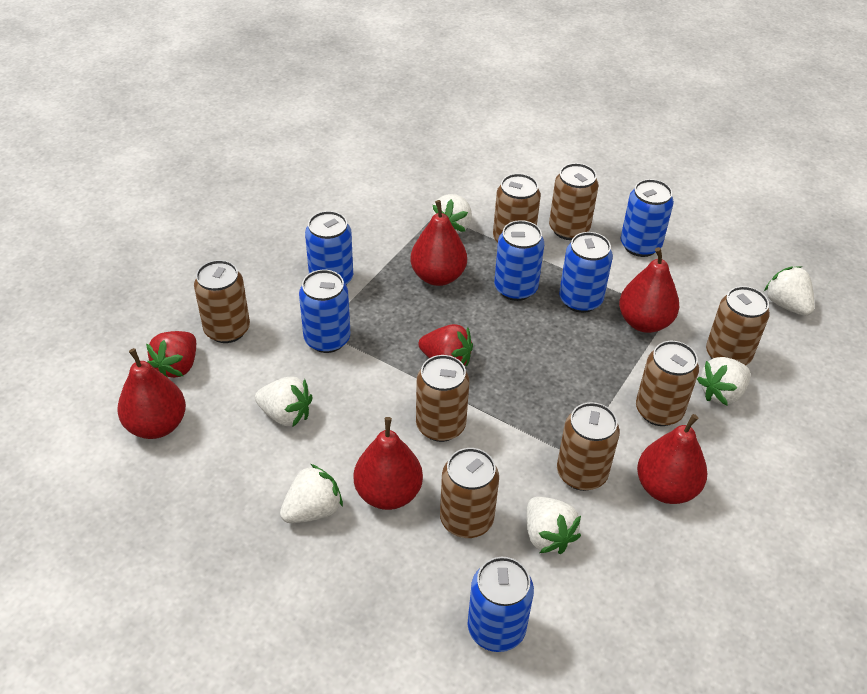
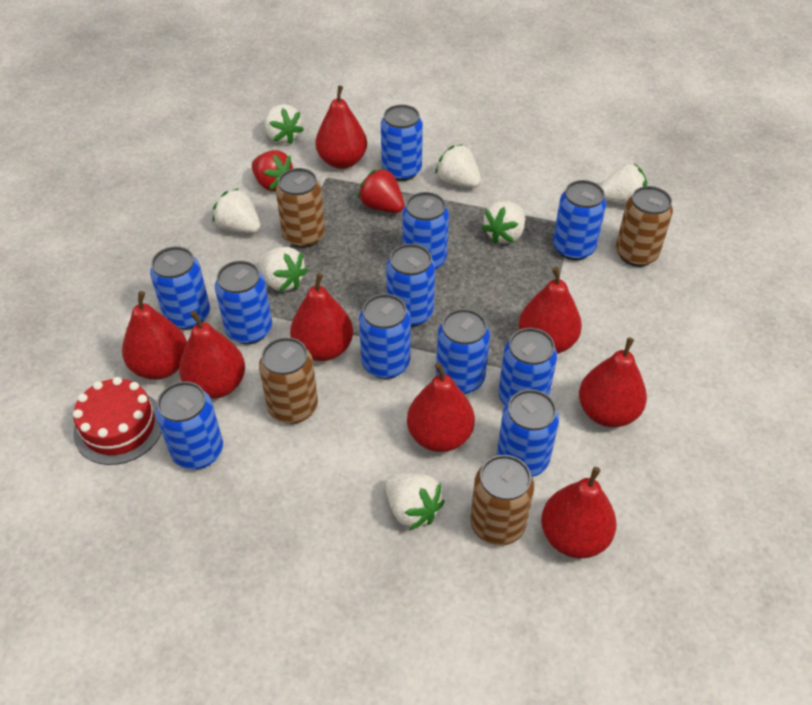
blue can: [299,270,350,353] [305,211,353,285] [468,557,534,652] [494,220,544,301] [559,232,613,313] [620,179,674,257] = 6 -> [150,246,210,330] [156,381,223,469] [215,261,272,344] [359,294,411,379] [381,104,423,181] [386,244,435,327] [402,192,449,270] [436,309,490,394] [497,389,559,477] [498,328,557,405] [553,180,606,260] = 11
brown can: [194,260,250,343] [416,355,469,442] [440,448,499,538] [493,173,541,243] [549,163,598,240] [557,402,620,491] [636,341,699,426] [706,286,770,365] = 8 -> [259,337,318,424] [276,168,325,248] [470,455,534,546] [616,186,673,267] = 4
red cake: none = 0 -> [73,377,162,465] = 1
red pear: [117,348,186,439] [354,417,423,510] [411,200,467,286] [619,247,679,333] [637,414,707,504] = 5 -> [122,291,187,380] [179,311,245,399] [290,273,353,361] [315,85,367,169] [407,363,475,452] [519,267,582,354] [541,467,617,559] [579,337,647,427] = 8
white strawberry: [255,377,313,427] [280,464,343,523] [431,194,472,234] [526,497,581,554] [697,357,751,405] [764,266,814,316] = 6 -> [213,188,261,233] [259,247,308,292] [264,104,304,144] [385,473,445,530] [435,144,481,188] [481,201,525,244] [600,164,647,205] = 7

